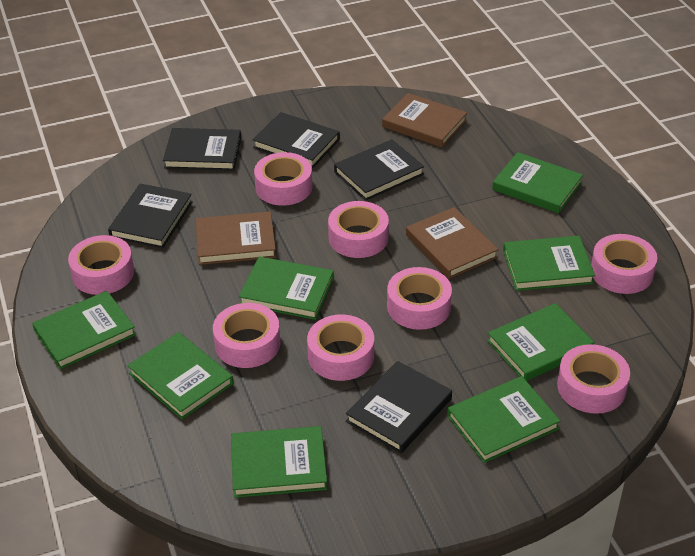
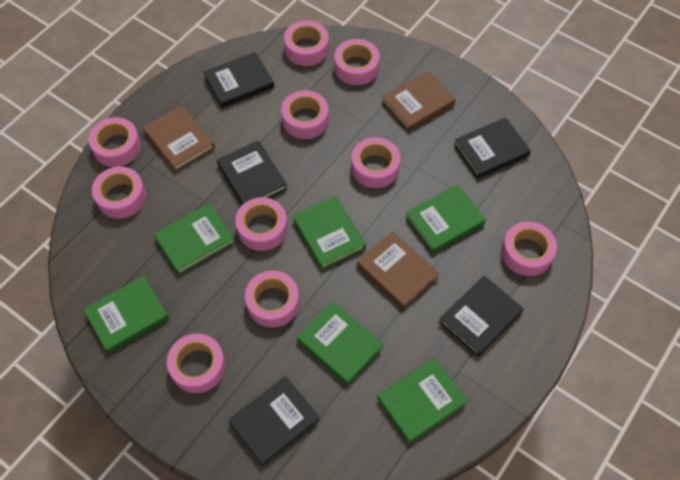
green book: [32,291,136,369] [127,332,233,420] [231,426,327,498] [239,256,334,320] [447,376,561,463] [487,303,594,381] [492,152,583,213] [503,236,595,291] = 8 -> [83,276,169,353] [154,203,235,275] [292,196,366,269] [297,301,383,385] [377,358,468,443] [405,184,486,253] = 6
pink tape: [68,235,134,295] [213,303,280,368] [254,152,313,206] [307,314,374,381] [328,201,389,258] [387,267,452,330] [557,344,630,414] [591,234,657,294] = 8 -> [88,117,141,167] [92,167,146,219] [167,333,226,393] [235,197,288,251] [245,271,299,327] [281,90,329,139] [284,20,329,66] [334,39,380,85] [351,137,400,188] [501,221,557,276] = 10

